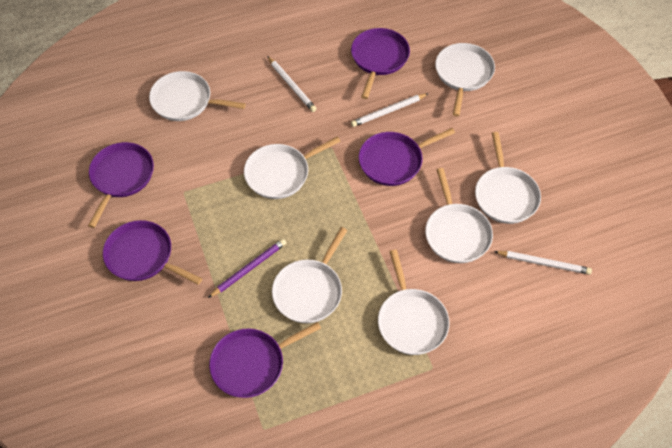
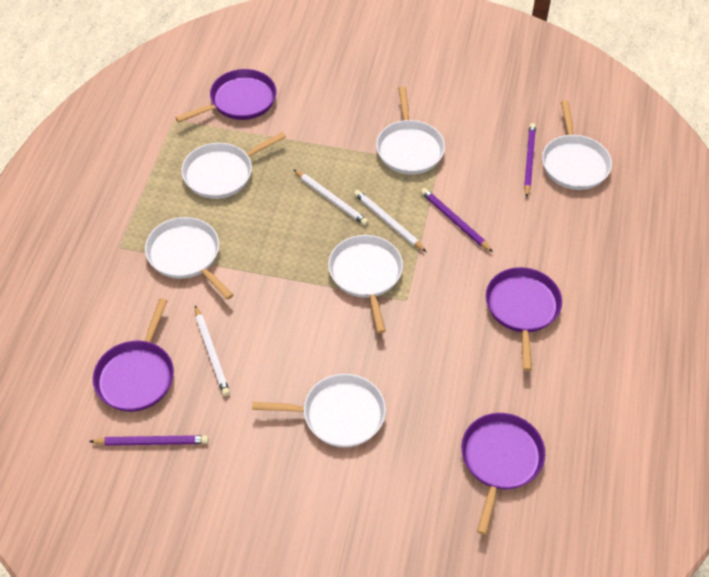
purple pan: [88,142,154,228] [103,220,202,285] [209,322,321,398] [351,28,410,99] [359,128,455,186] = 5 -> [93,299,174,412] [175,69,277,123] [461,413,545,535] [486,267,562,371] = 4
purple pencil: [208,239,286,298] = 1 -> [89,435,209,446] [421,188,493,252] [524,123,536,197] = 3
white pan: [149,71,246,121] [244,136,341,199] [272,227,347,323] [378,250,450,355] [425,168,493,263] [435,43,495,116] [475,132,541,224] = 7 -> [145,217,233,300] [181,132,286,199] [252,374,386,447] [328,235,403,333] [376,86,445,174] [542,100,612,190] = 6

